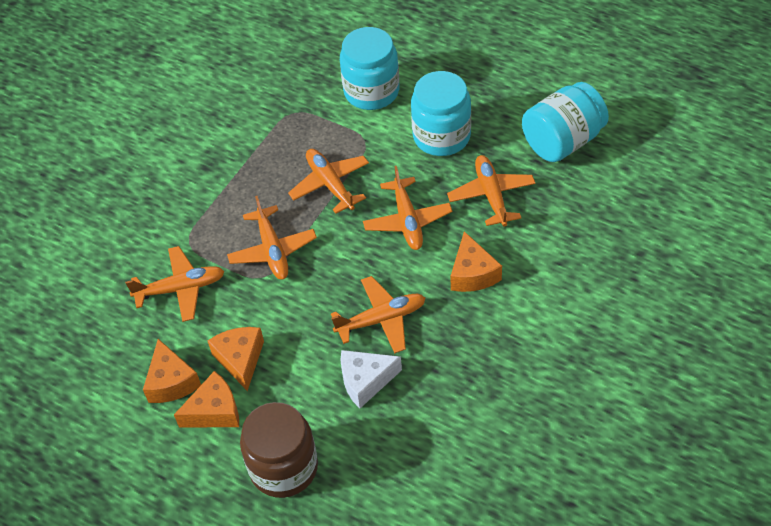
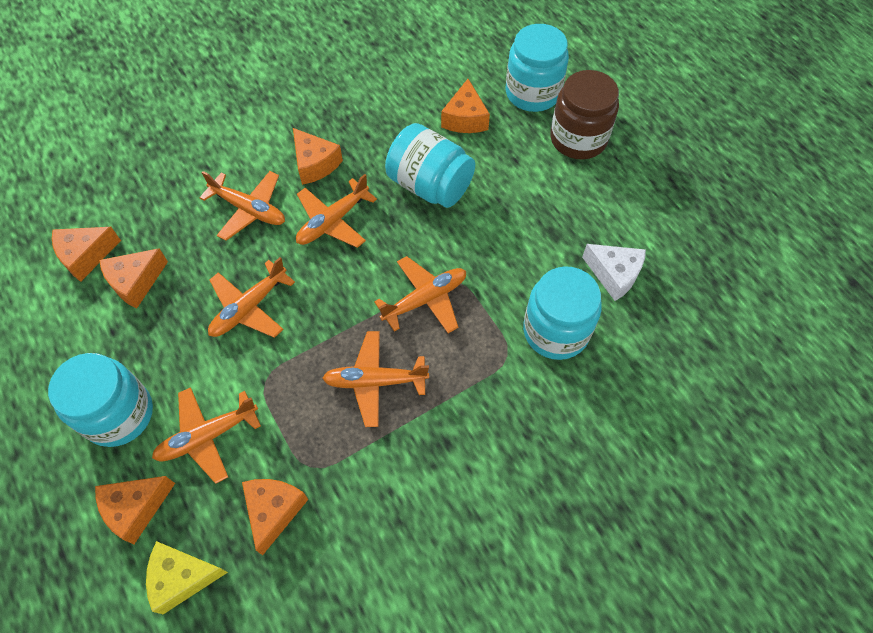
orange cheese: [143,339,201,403] [174,371,239,428] [208,327,264,391] [450,231,502,292] = 4 -> [52,227,121,282] [95,476,175,544] [99,248,168,308] [242,479,309,555] [293,128,343,185] [441,79,490,133] = 6
turquoise jar: [340,27,399,110] [411,71,471,156] [522,82,609,162] = 3 -> [48,353,153,447] [385,123,475,208] [506,24,569,112] [523,266,602,360] = 4
yellow cheese: none = 0 -> [146,541,228,614] = 1

